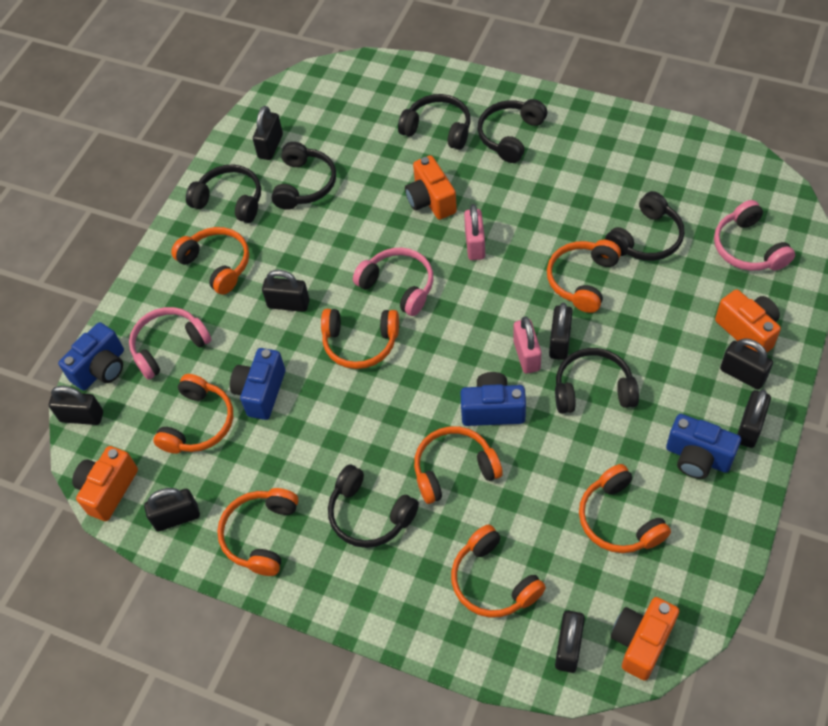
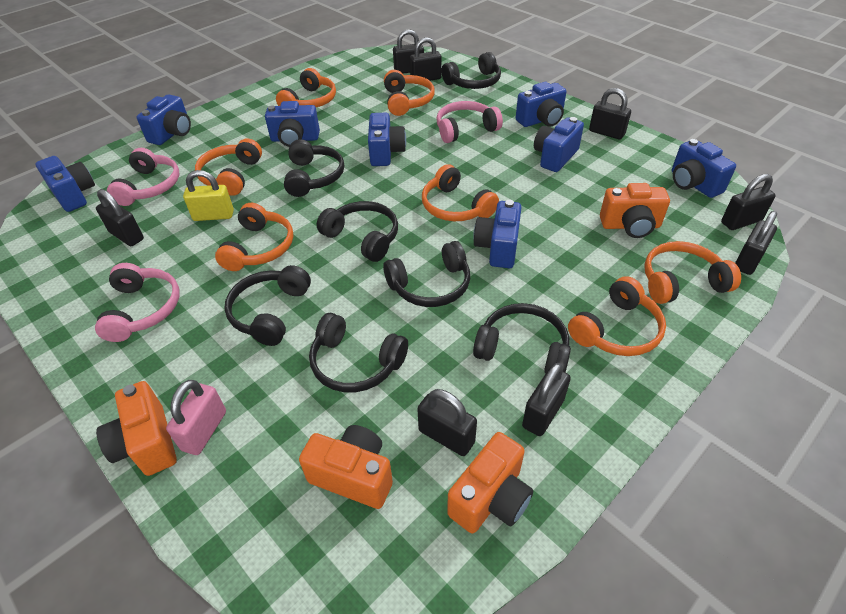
blue camera: [58,322,124,391] [230,348,285,420] [460,372,526,426] [666,414,741,479] = 4 -> [36,156,95,212] [137,94,191,145] [265,101,320,147] [368,113,406,166] [473,200,522,268] [516,82,566,127] [534,117,584,172] [672,139,736,198] = 8
orange headphones: [153,374,233,454] [171,227,249,295] [217,488,298,576] [321,309,399,369] [414,426,503,504] [451,524,546,618] [547,240,621,313] [579,464,671,553] = 8 -> [195,138,262,196] [215,203,293,271] [276,68,336,107] [384,70,435,116] [422,164,499,221] [568,276,666,356] [644,241,741,304] = 7
pink padlock: [464,204,485,260] [513,316,542,374] = 2 -> [166,380,226,455] = 1
yellow padlock: none = 0 -> [183,170,234,221] = 1

